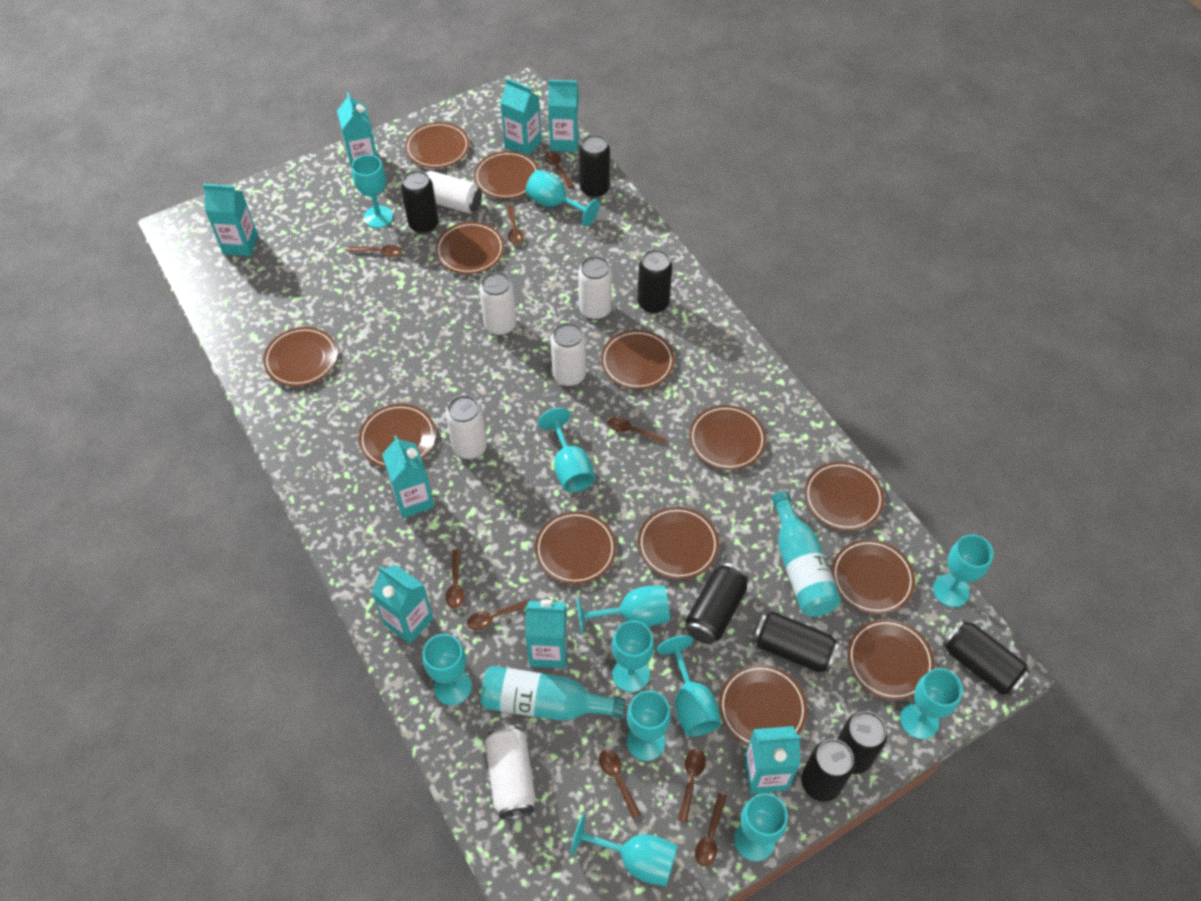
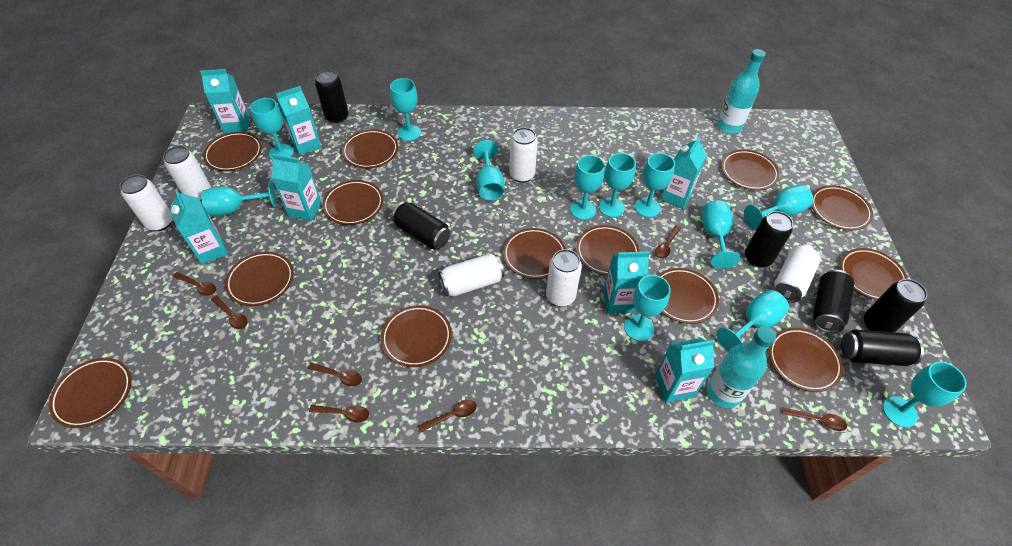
black can: [401,170,439,234] [579,134,610,198] [637,249,672,314] [686,563,748,644] [753,611,840,673] [801,739,855,802] [837,711,887,774] [943,620,1030,696] = 8 -> [315,70,349,124] [392,201,450,249] [745,211,793,268] [813,270,854,333] [841,329,924,366] [864,279,927,332] = 6
brown spoon: [347,245,402,257] [445,549,465,609] [467,599,531,630] [507,205,524,244] [545,151,574,189] [599,749,641,819] [608,417,667,444] [678,749,706,822] [695,793,727,866] = 9 -> [173,272,216,296] [211,296,248,329] [308,362,362,387] [309,405,369,422] [418,400,477,433] [655,225,681,258] [782,408,847,431] = 7
turquoise carton: [203,184,258,256] [337,92,377,169] [371,565,433,644] [382,435,435,518] [500,78,541,156] [525,600,568,668] [548,80,579,152] [745,726,801,794] = 8 -> [170,189,228,265] [200,69,250,133] [272,154,322,221] [276,86,321,155] [603,252,650,314] [655,338,715,403] [661,136,707,209] = 7

